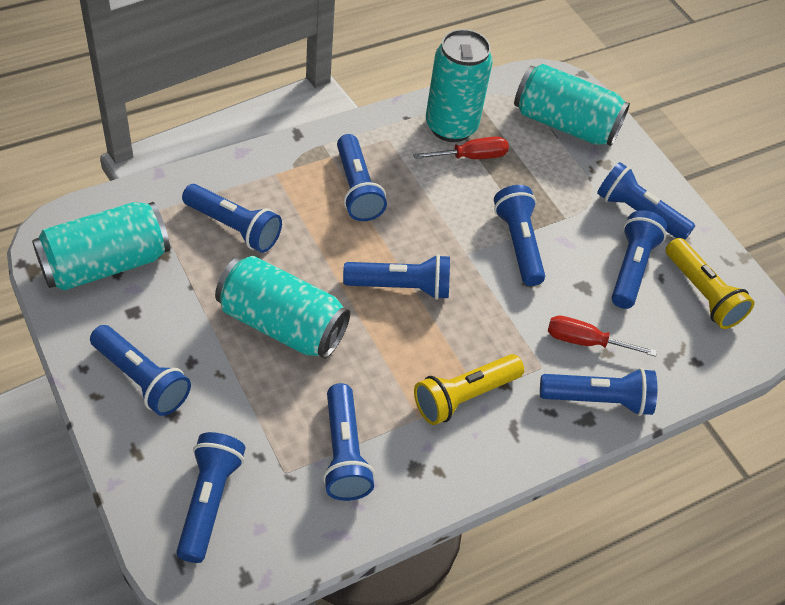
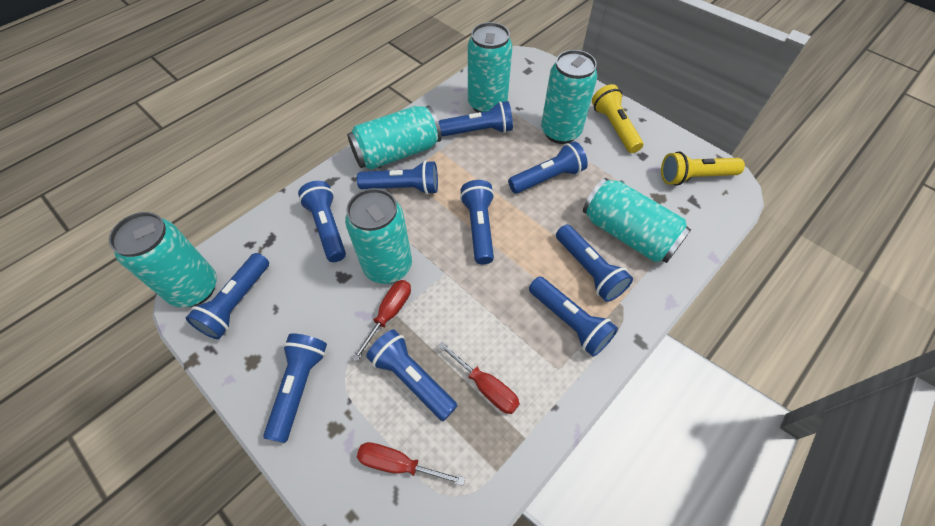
red screwdriver: [413,136,509,159] [548,316,657,357] = 2 -> [352,280,411,361] [357,442,465,486] [438,342,520,414] = 3
turquoise can: [32,202,170,291] [215,256,350,359] [426,29,493,142] [514,64,630,146] = 4 -> [109,212,217,307] [345,188,412,284] [347,105,442,170] [468,22,512,113] [541,50,597,144] [583,178,691,263] = 6

